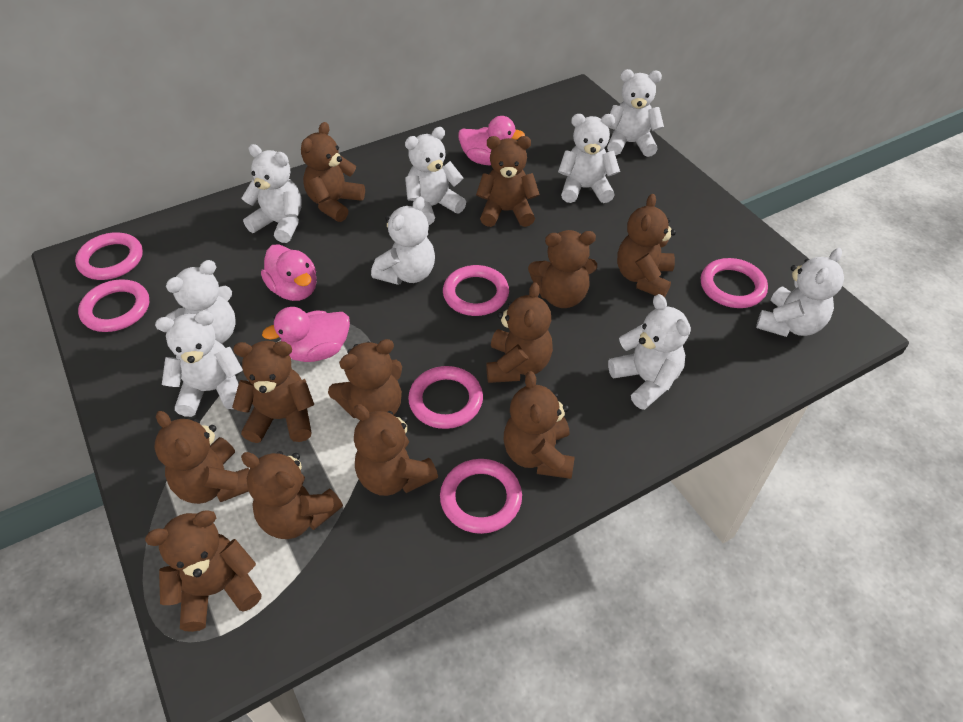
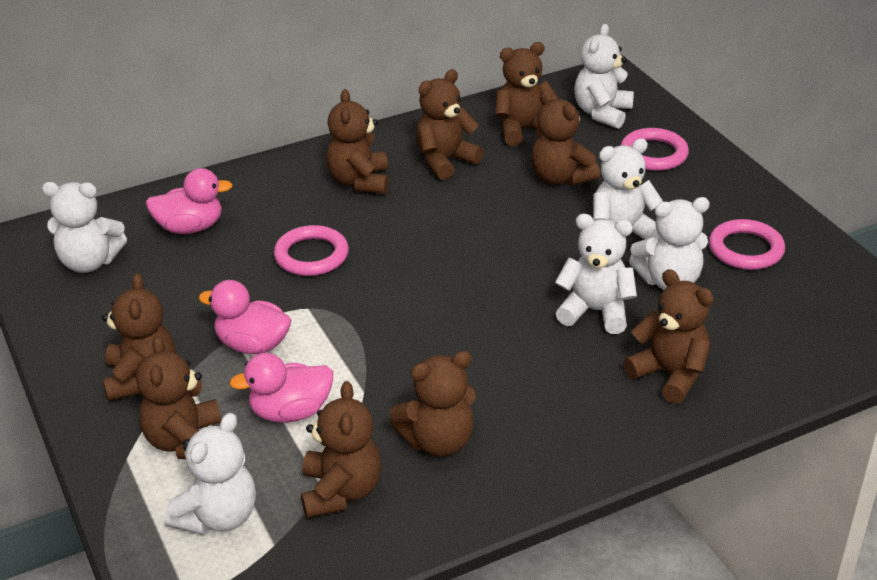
brown teddy bear: [145,510,262,632] [155,411,249,504] [232,341,314,443] [241,451,343,539] [301,122,365,222] [328,339,402,420] [354,404,438,496] [476,136,540,227] [486,282,553,383] [504,371,575,479] [528,230,597,308] [617,194,676,297] = 12 -> [102,273,176,401] [136,336,222,460] [301,381,382,519] [326,89,389,194] [390,351,476,457] [416,69,484,180] [495,42,559,146] [531,90,600,186] [623,269,714,404] = 9
pink ring: [75,232,143,280] [78,279,149,332] [408,366,483,429] [440,459,522,534] [443,265,509,316] [701,258,768,308] = 6 -> [274,225,349,276] [620,128,689,171] [709,219,785,270] = 3
white teddy bear: [155,311,243,417] [165,260,236,344] [241,144,302,243] [371,197,435,285] [405,127,466,225] [558,114,620,203] [607,69,664,157] [608,294,691,410] [756,248,844,337] = 9 -> [42,182,127,273] [164,413,256,535] [555,214,637,334] [574,24,634,129] [593,138,663,239] [629,197,710,290] = 6

